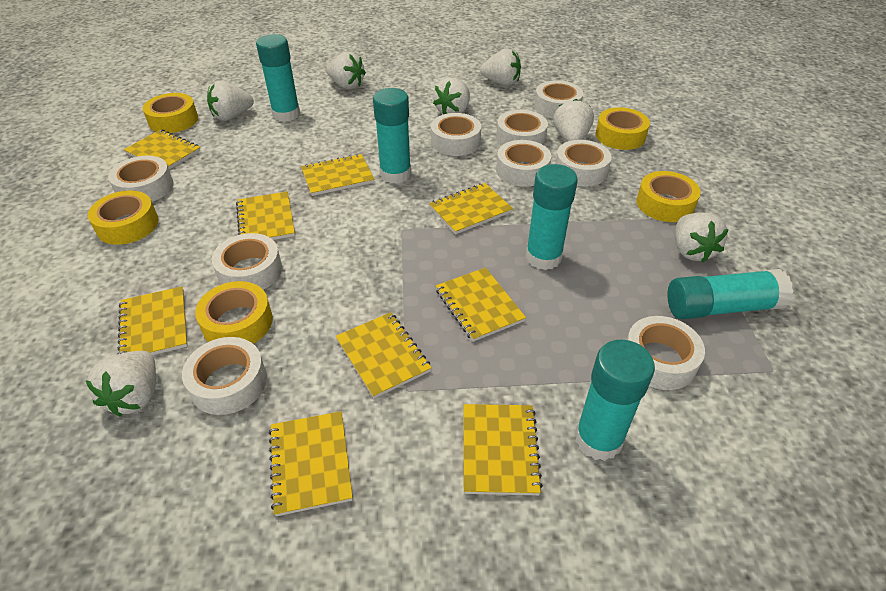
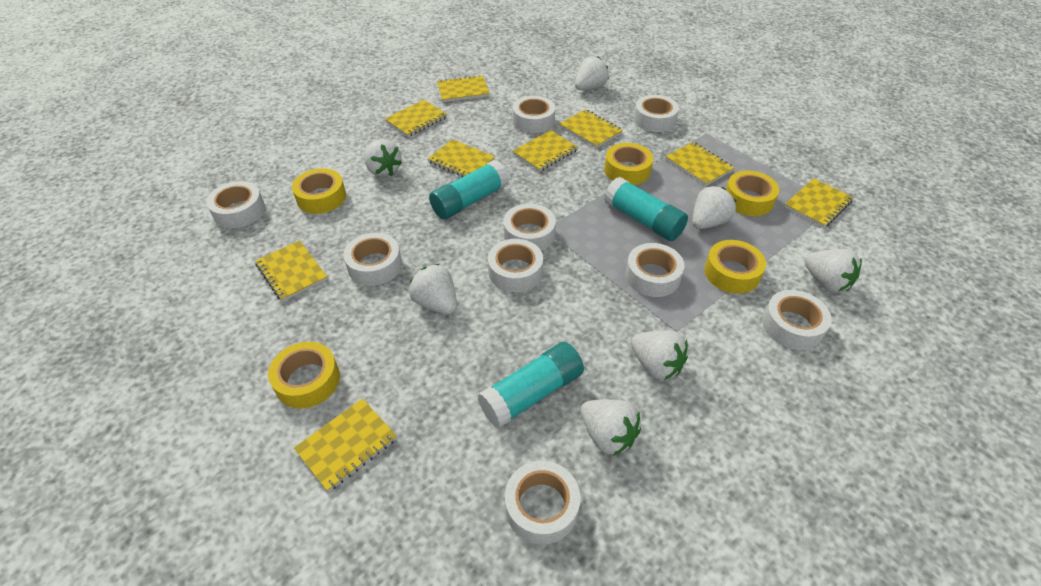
turquoise glue stick: [256,34,300,122] [373,88,411,184] [525,164,578,270] [575,340,655,461] [667,269,794,319] = 5 -> [429,160,509,219] [477,342,584,428] [604,177,688,241] = 3

